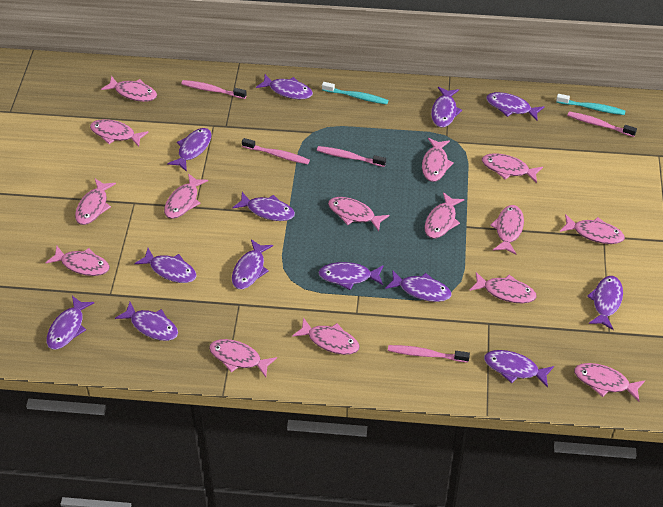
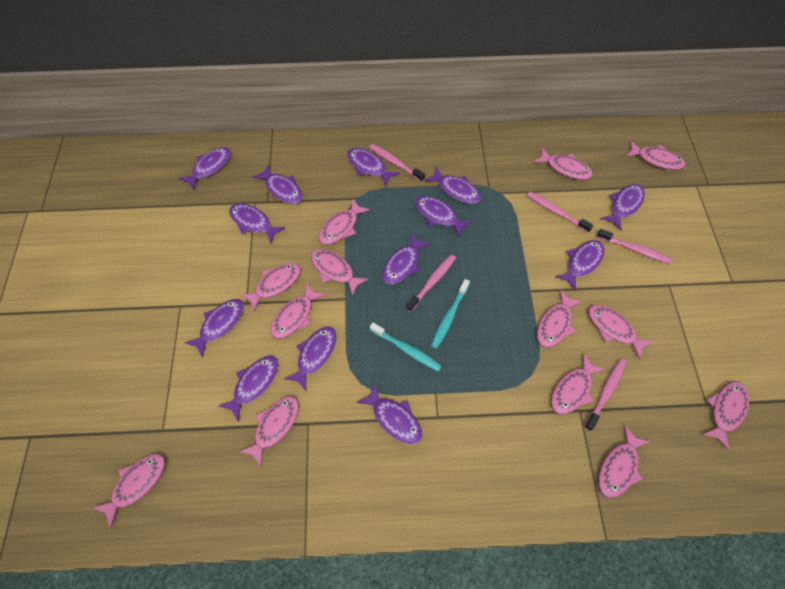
pink fish: [45,246,110,276] [75,179,116,225] [90,119,149,147] [101,76,157,102] [164,173,208,219] [209,339,277,377] [292,317,360,355] [328,197,389,231] [422,138,454,182] [424,192,465,239] [469,272,537,303] [482,153,543,183] [490,205,524,255] [560,214,625,244] [574,363,645,401] = 15 -> [92,453,165,528] [239,396,299,467] [240,263,301,312] [271,283,326,339] [311,249,369,296] [319,199,370,245] [534,147,593,180] [537,290,583,348] [551,353,606,414] [588,305,654,360] [598,425,650,498] [626,141,686,170] [702,381,749,451] = 13

